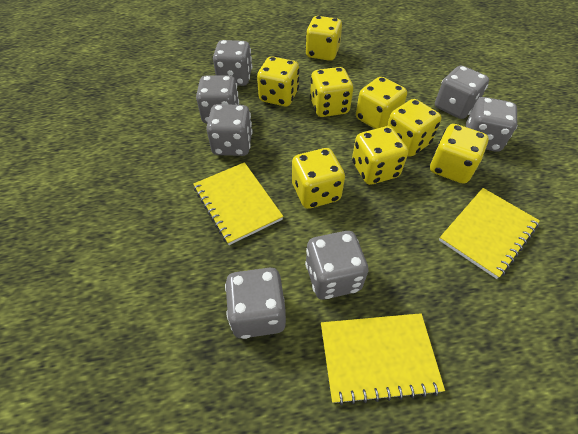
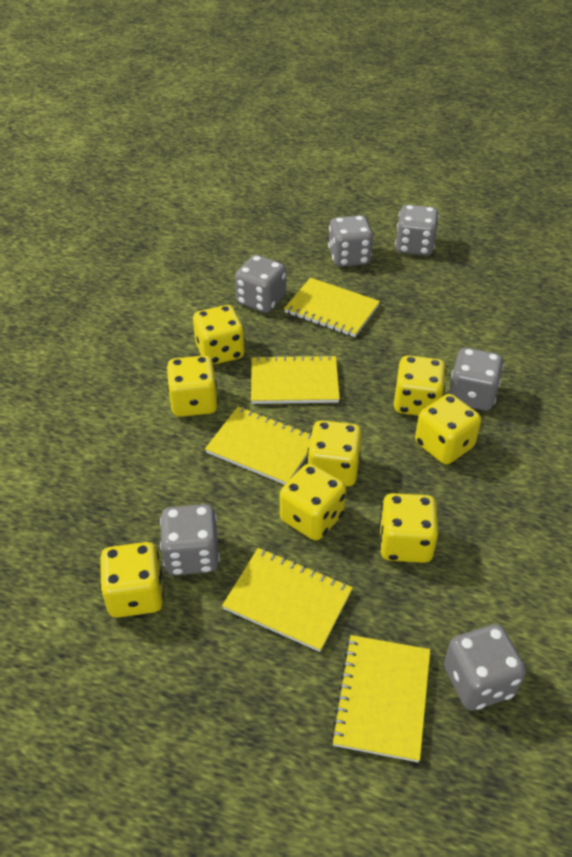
grey dice: [196,76,239,124] [206,104,252,156] [213,40,252,86] [225,268,286,339] [305,231,368,300] [435,66,489,119] [466,97,517,152] = 7 -> [160,504,220,575] [235,255,286,313] [328,215,373,267] [395,205,439,256] [444,624,526,711] [449,348,504,411] = 6
yellow notebook: [193,162,283,245] [321,313,445,406] [439,188,540,279] = 3 -> [205,406,311,485] [222,548,353,652] [251,355,340,404] [284,278,380,337] [331,635,430,762] = 5

